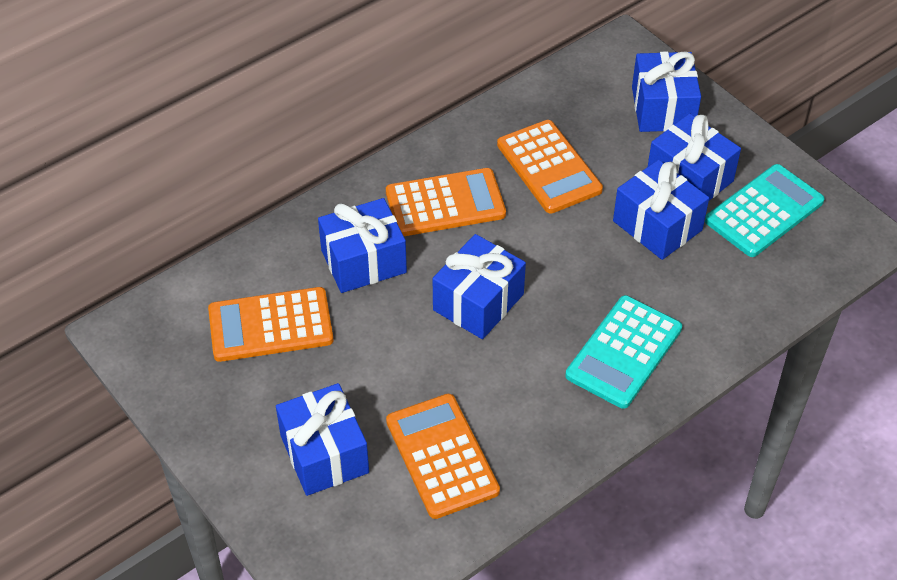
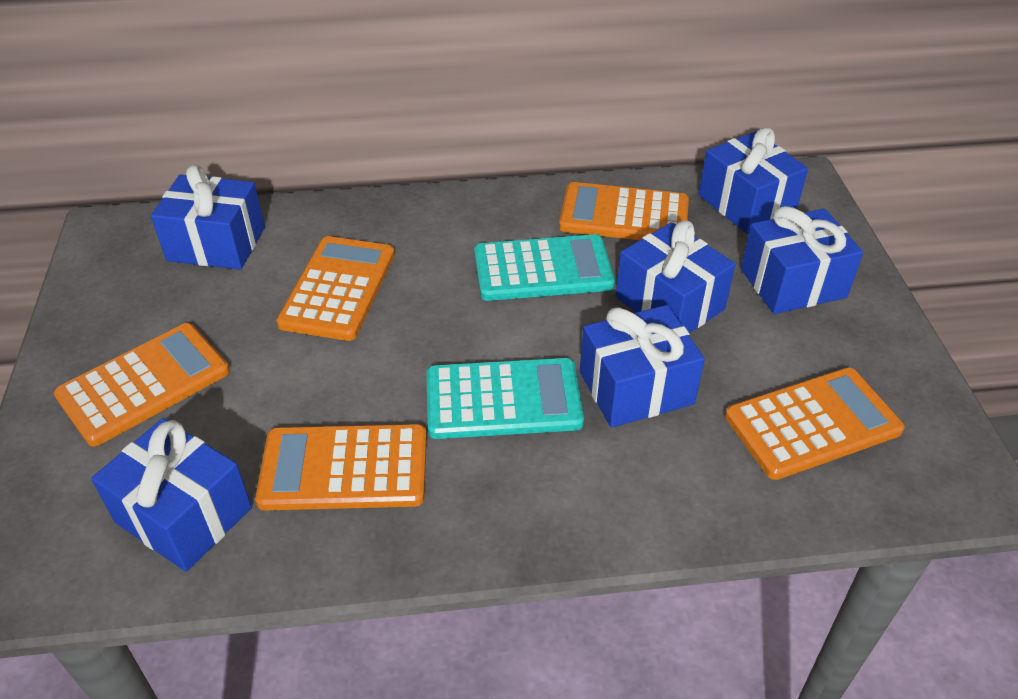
orange calculator: [208,287,334,362] [386,168,506,236] [386,394,500,519] [497,120,603,214] = 4 -> [54,323,230,447] [255,424,427,510] [276,236,395,341] [559,182,689,240] [725,367,905,480] = 5

